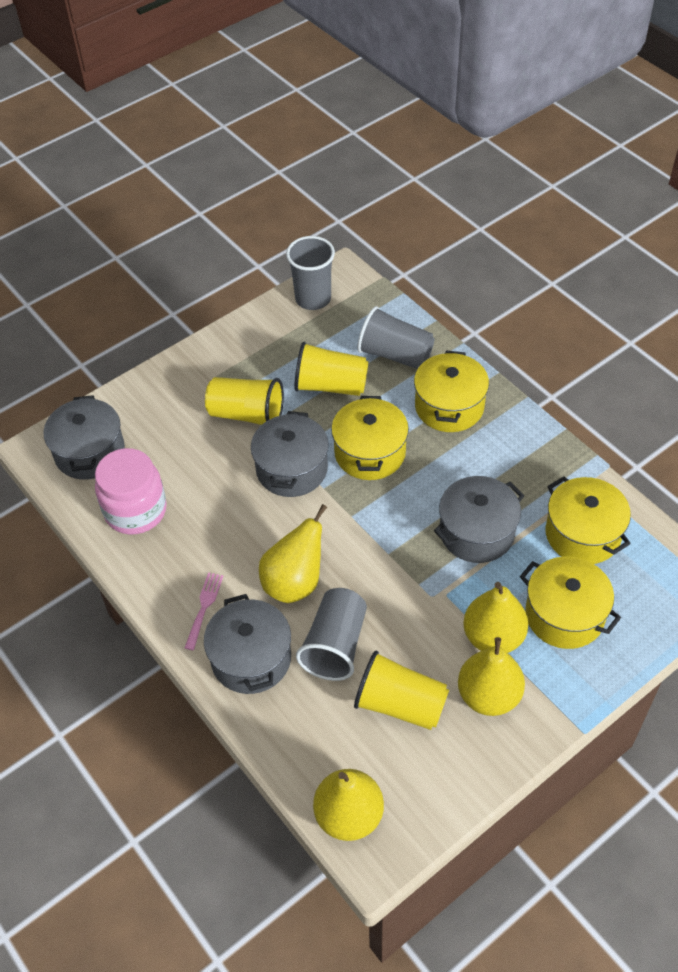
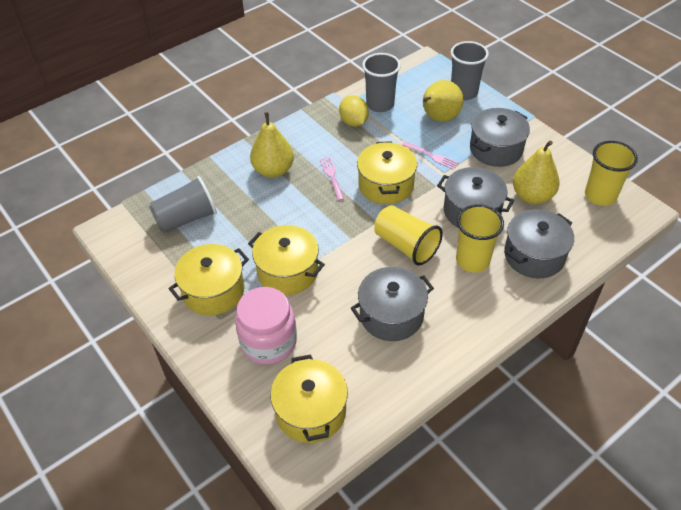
pink fork: [185,572,223,650] = 1 -> [320,157,344,201] [402,141,459,170] = 2
yellow lemon: none = 0 -> [339,95,369,127] = 1
yellow pear: [259,504,327,603] [313,769,384,841] [458,637,525,716] [463,582,528,653] = 4 -> [250,112,294,178] [423,80,463,122] [513,140,560,204] = 3

